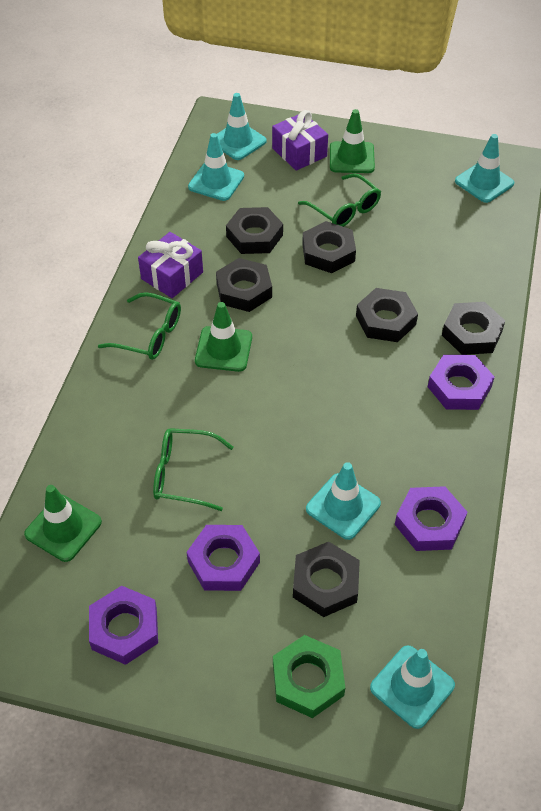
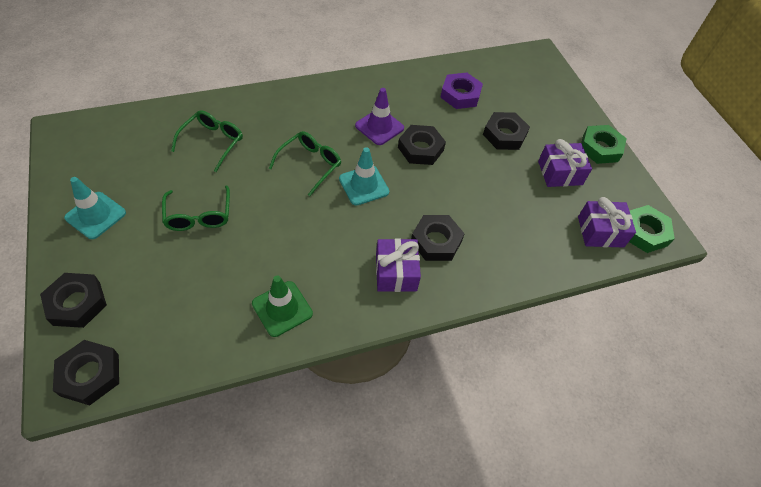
black nut: [216,258,272,312] [226,207,283,254] [293,542,360,617] [302,221,356,273] [356,288,418,342] [442,302,505,355] = 6 -> [40,273,107,328] [53,340,119,405] [398,125,446,165] [411,215,465,261] [483,112,530,150] = 5
green nut: [273,635,345,718] = 1 -> [581,125,627,164] [629,205,675,253] = 2
green traffic cone: [24,485,102,562] [195,302,252,372] [330,109,375,173] = 3 -> [252,276,313,337] = 1
purple gift: [138,232,203,298] [272,110,328,171] = 2 -> [376,238,421,292] [538,139,592,187] [578,197,636,247] = 3
purple nut: [89,586,158,665] [186,525,260,591] [395,486,467,551] [428,355,494,410] = 4 -> [440,73,483,109] = 1
purple traffic cone: none = 0 -> [355,88,404,145] = 1
turquoise traffic cone: [188,133,244,201] [217,93,267,160] [306,462,381,540] [370,645,455,729] [455,134,514,203] = 5 -> [64,177,126,239] [339,147,389,205] = 2

